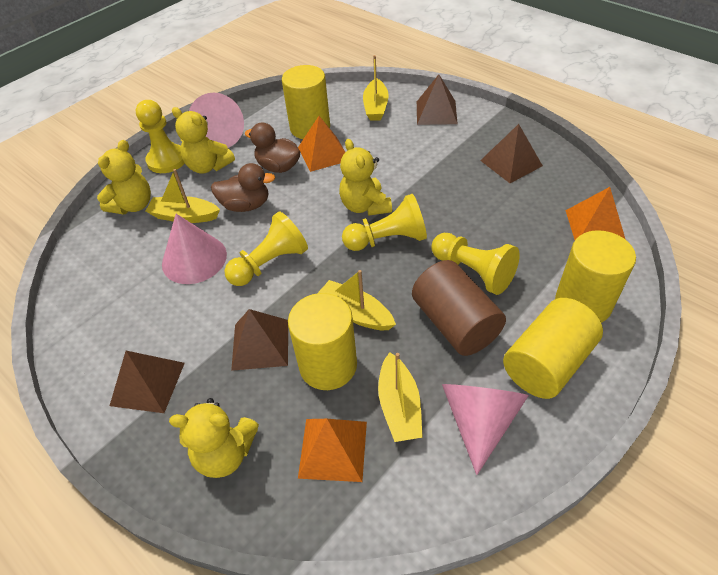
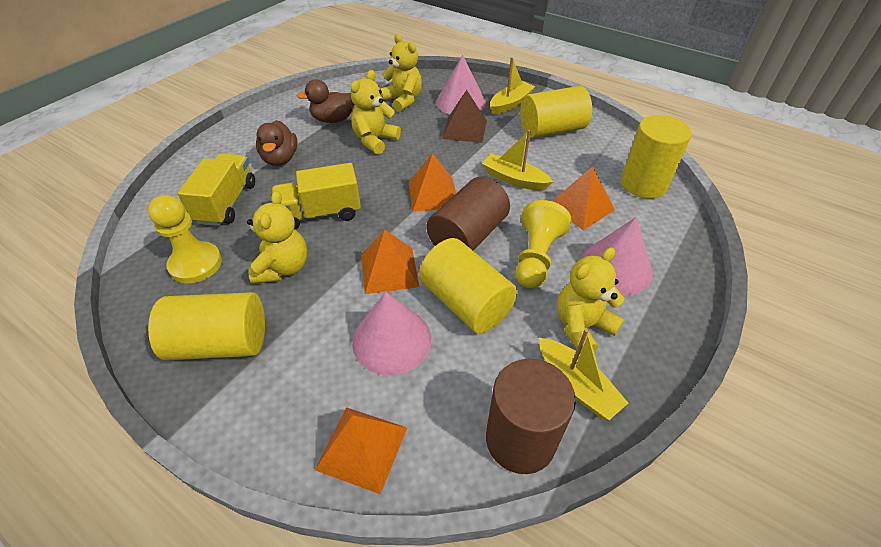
brown cylinder: [412,260,506,356] = 1 -> [426,177,510,250] [486,359,576,474] = 2
brown pyramid: [110,351,185,413] [231,309,288,371] [417,75,458,125] [480,124,543,183] = 4 -> [442,90,487,143] = 1
orange pyramid: [298,116,345,172] [298,419,367,482] [565,187,626,240] = 3 -> [315,407,407,494] [361,230,419,294] [409,154,456,212] [553,166,615,230] = 4
yellow boat: [146,169,220,223] [318,270,396,330] [363,55,389,121] [378,352,423,442] = 4 -> [482,130,553,191] [490,57,535,115] [539,328,628,420] = 3
yellow pawn: [136,100,185,173] [224,212,308,286] [342,194,427,251] [431,233,520,295] = 4 -> [148,195,222,283] [516,200,572,288] = 2
yellow truck: none = 0 -> [178,153,255,226] [271,163,361,230] = 2

